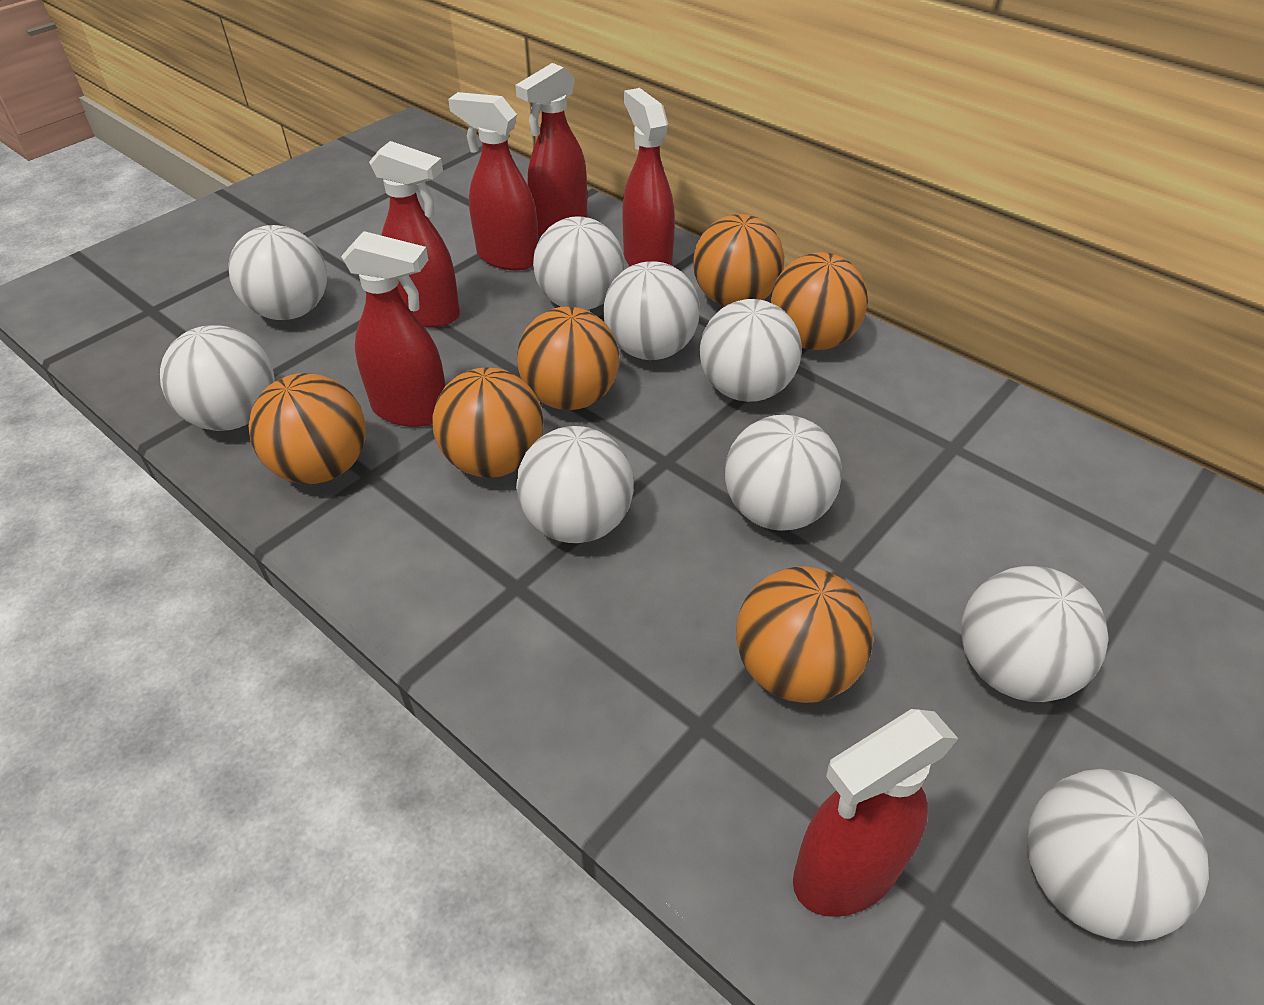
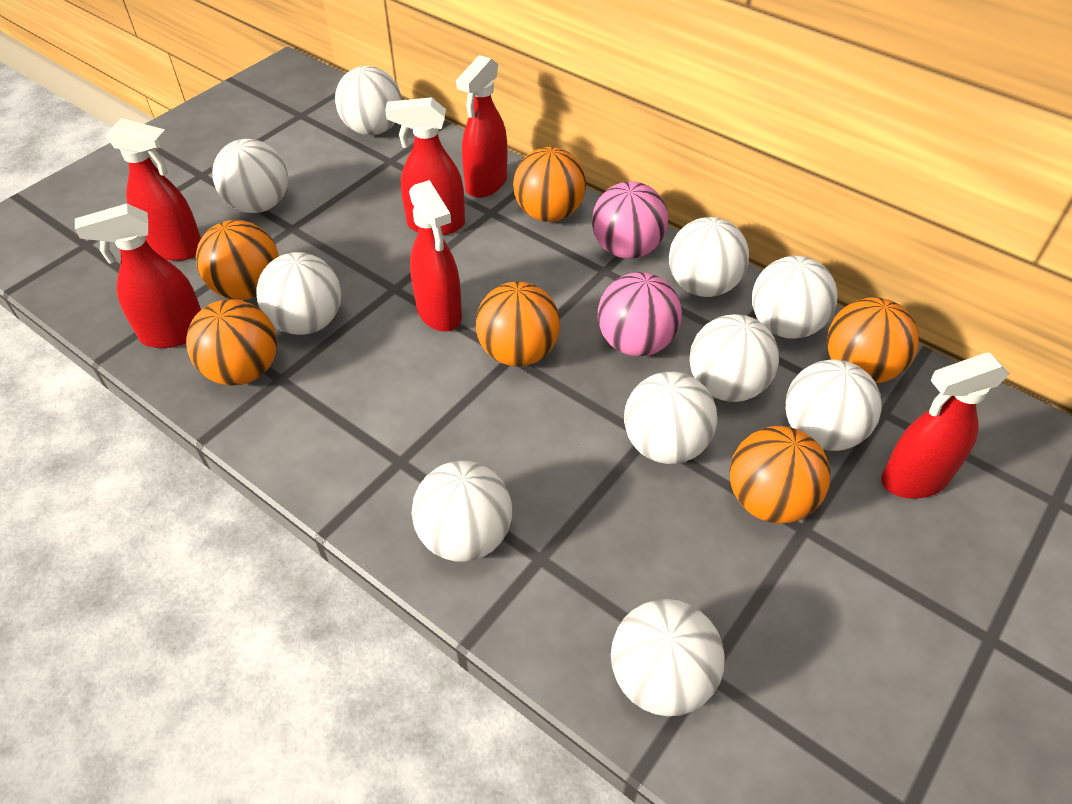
pink ball: none = 0 -> [592,181,668,259] [598,272,682,356] = 2
white ball: [160,325,274,431] [228,225,327,320] [516,426,634,543] [533,216,624,310] [603,261,700,360] [699,299,802,402] [725,415,842,531] [962,566,1109,702] [1027,769,1209,941] = 9 -> [212,139,288,213] [256,252,341,335] [335,66,402,135] [412,461,512,562] [611,599,725,716] [624,372,718,464] [669,217,749,297] [689,314,779,402] [752,256,837,339] [785,359,882,451] = 10

